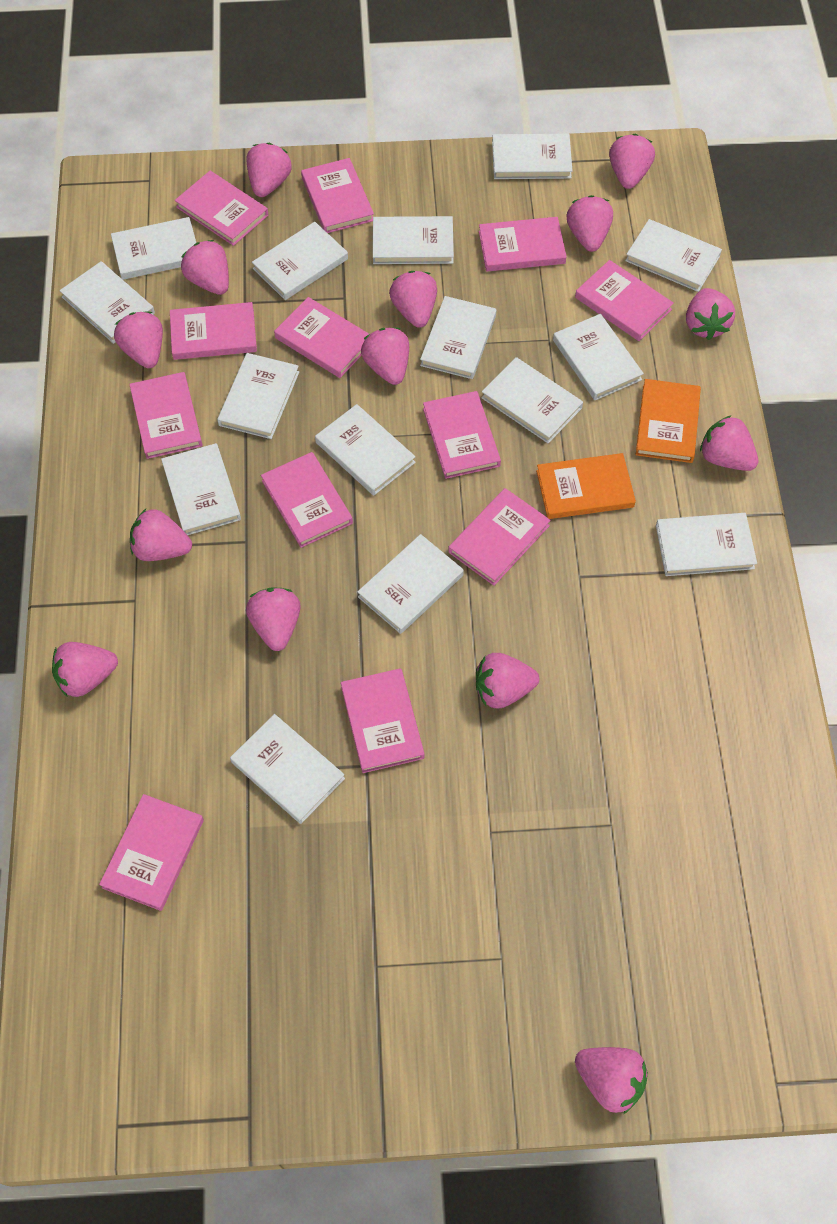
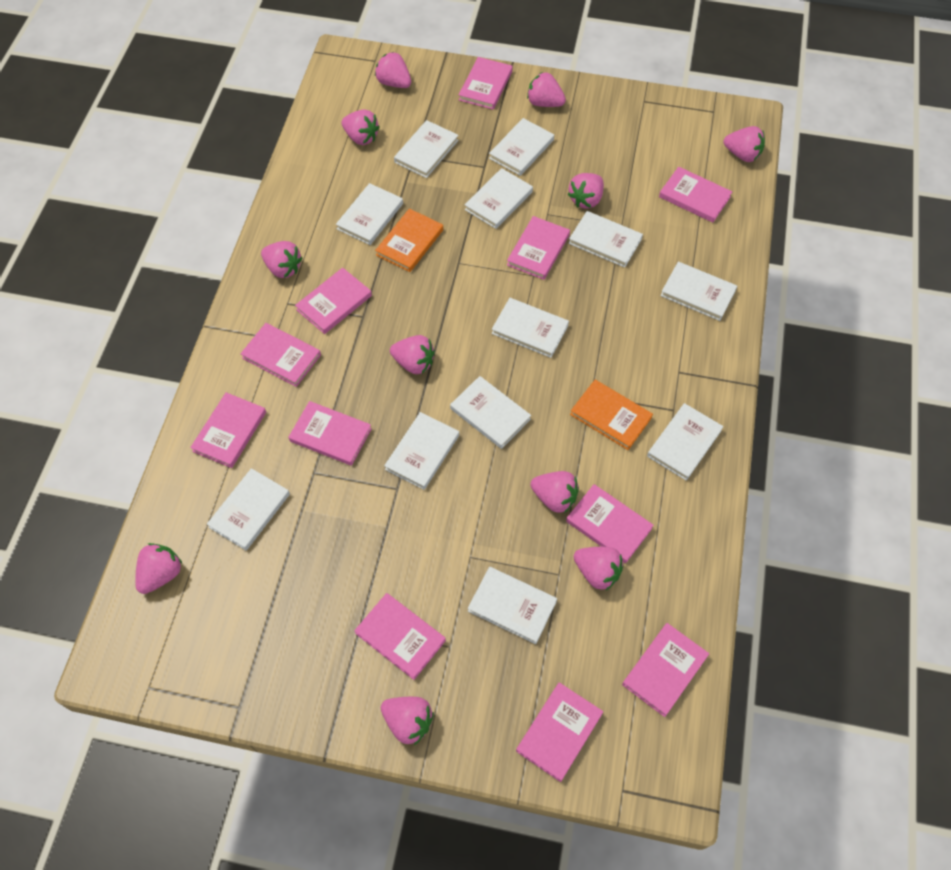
pink book: [99,794,204,911] [129,372,202,459] [170,302,257,360] [175,171,268,246] [261,452,353,548] [274,297,369,378] [301,158,374,233] [341,668,424,773] [423,391,501,479] [448,488,551,586] [479,217,567,271] [575,260,674,341] = 12 -> [190,392,266,468] [240,323,321,387] [289,401,372,466] [295,268,372,334] [354,593,446,680] [459,57,513,110] [507,216,570,280] [516,683,603,782] [566,484,654,563] [622,623,709,717] [659,167,732,223] = 11
pink strawberry: [52,642,118,697] [114,311,163,368] [130,509,192,561] [181,240,229,295] [246,588,301,651] [247,143,292,197] [361,327,409,385] [389,271,437,328] [476,653,539,708] [566,195,613,252] [575,1047,648,1114] [609,134,655,189] [686,288,735,340] [700,415,758,471] = 14 -> [135,543,182,594] [261,241,302,278] [342,109,380,145] [375,52,411,88] [381,697,434,745] [390,335,435,374] [527,72,566,107] [530,471,579,513] [568,173,604,209] [574,547,624,591] [724,126,765,162] = 11
white book: [60,261,155,344] [111,217,196,280] [161,443,241,535] [217,353,299,439] [230,714,345,824] [252,222,348,300] [315,404,416,496] [357,534,464,634] [373,216,454,264] [420,296,496,379] [481,357,583,443] [492,134,573,179] [553,314,644,400] [625,219,722,292] [656,513,757,576] = 15 -> [207,468,290,551] [336,183,403,245] [384,412,459,490] [394,120,459,178] [450,376,531,449] [465,168,533,229] [468,567,557,644] [489,118,554,176] [492,298,569,358] [569,211,643,268] [647,403,723,481] [661,262,737,321] = 12

